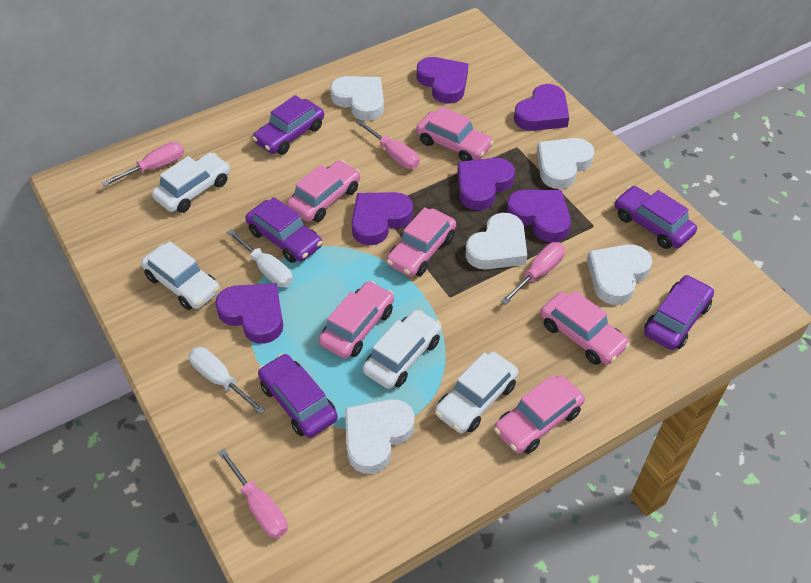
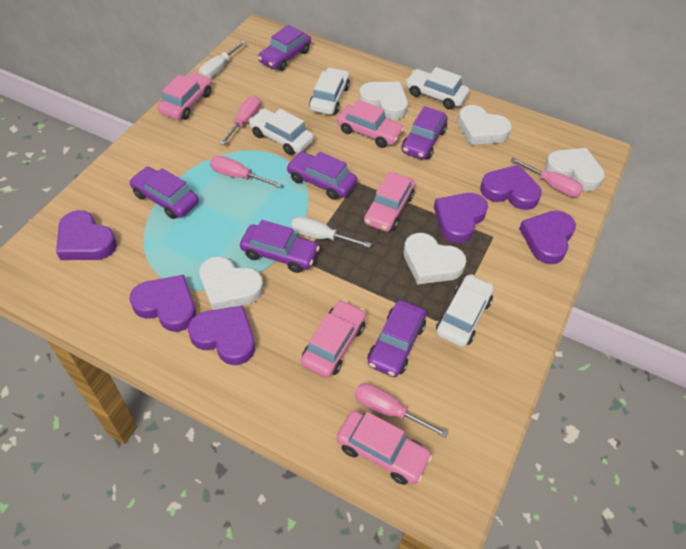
pink car: [287,160,360,222] [319,281,394,359] [386,207,456,277] [416,106,494,161] [494,375,585,454] [540,291,630,365] = 6 -> [157,72,212,120] [301,300,366,378] [336,411,433,485] [337,100,404,148] [364,172,415,232] = 5
purple car: [245,197,322,263] [252,95,324,155] [258,353,338,438] [615,186,697,249] [644,275,714,350] = 5 -> [129,167,199,219] [240,220,320,273] [258,25,311,71] [286,151,357,200] [368,300,426,377] [402,106,447,159] = 6

